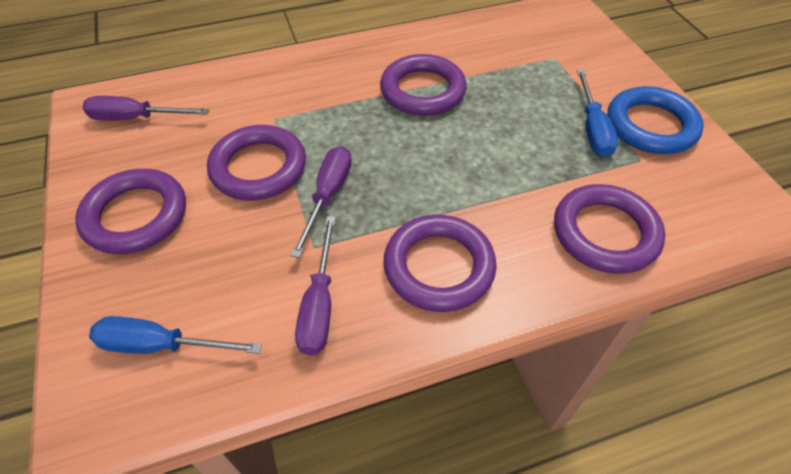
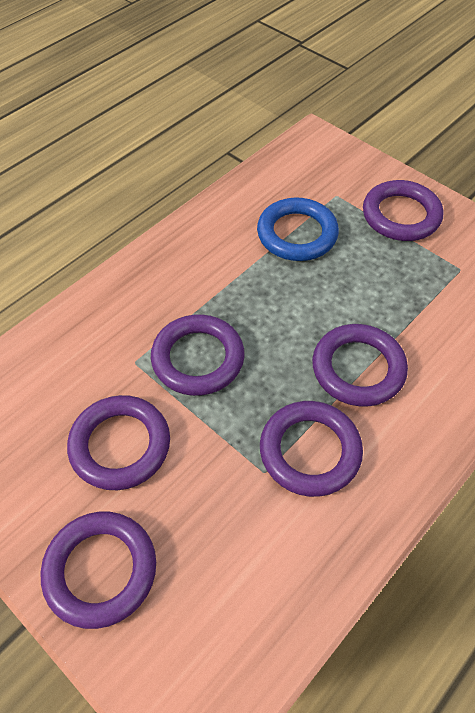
blue screwdriver: [89,316,262,354] [577,70,618,157] = 2 -> none = 0
purple ring: [75,169,186,254] [207,125,306,201] [380,54,467,116] [383,215,497,312] [554,184,665,274] = 5 -> [41,512,156,629] [67,395,170,490] [151,314,245,396] [260,401,363,497] [312,324,408,406] [363,180,443,241] = 6
purple screwdriver: [83,96,209,120] [291,146,352,258] [295,216,336,355] = 3 -> none = 0

